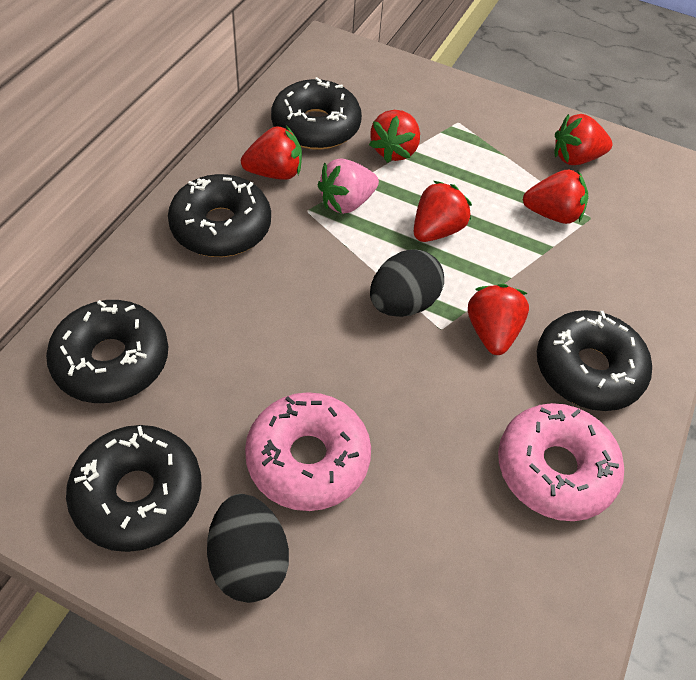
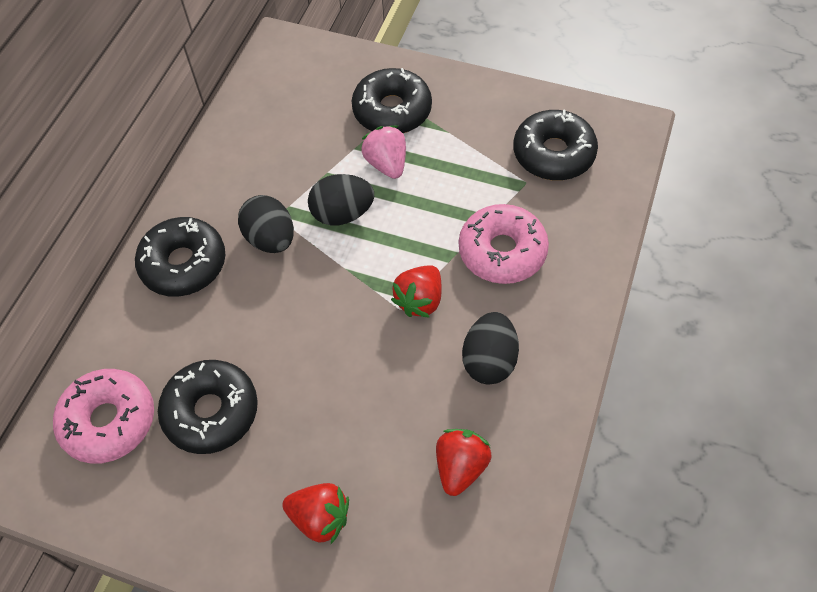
black donut: [46,300,169,403] [66,425,202,552] [168,174,271,257] [271,77,362,150] [537,310,652,411] = 5 -> [135,217,225,297] [158,360,258,454] [352,68,432,133] [513,110,598,181] = 4
black egg: [207,494,289,603] [370,249,444,317] = 2 -> [238,195,294,253] [308,174,374,225] [462,312,519,384] = 3
red strawberry: [241,126,302,180] [369,110,420,163] [414,181,472,242] [468,284,529,355] [523,170,588,224] [555,114,612,165] = 6 -> [282,483,349,544] [391,265,441,318] [436,429,491,496] = 3

